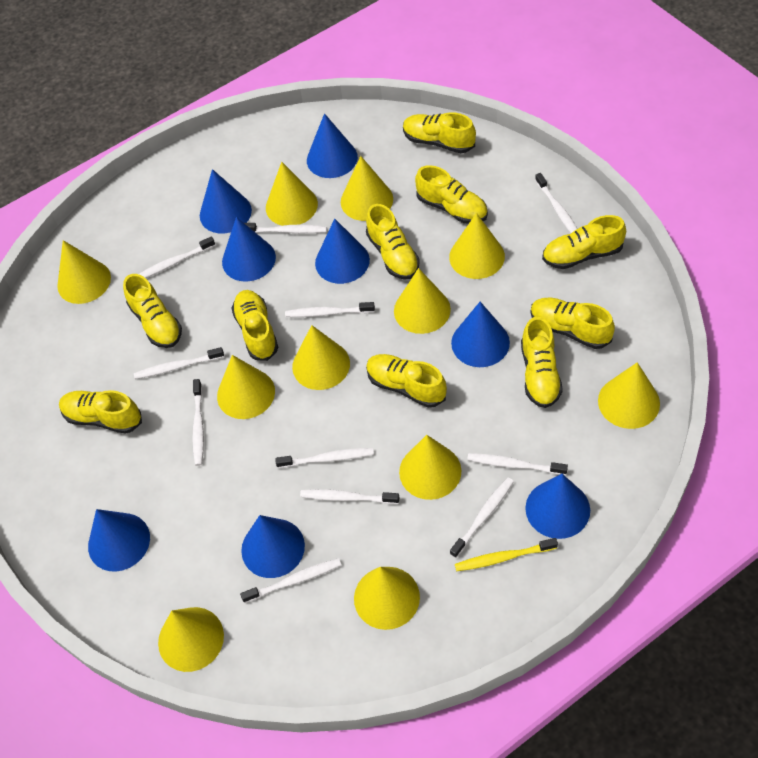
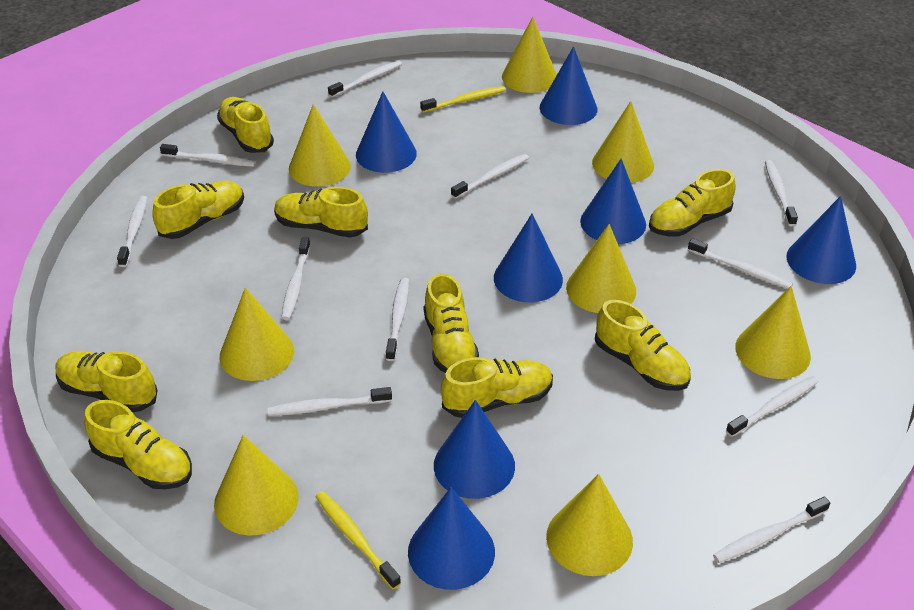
blue cone: [88,509,150,572] [200,169,252,233] [222,217,276,282] [241,515,305,578] [307,113,358,178] [315,219,370,284] [451,302,510,367] [525,474,590,539] = 8 -> [356,91,417,173] [408,487,495,590] [434,400,515,499] [494,214,563,302] [540,47,598,125] [580,159,646,244] [786,196,856,284] = 7
yellow cone: [57,240,111,304] [158,607,224,672] [217,355,275,419] [266,162,318,226] [292,325,350,390] [341,156,393,221] [354,567,420,630] [394,268,451,334] [399,435,461,500] [449,213,505,279] [598,362,660,429] = 11 -> [214,435,299,536] [220,287,294,381] [289,104,351,187] [502,17,557,93] [546,474,633,576] [566,224,636,313] [592,101,654,183] [735,286,811,379] = 8
yellow shoe: [59,390,142,434] [123,274,182,348] [231,290,278,361] [366,204,420,279] [366,354,447,408] [403,112,476,153] [415,165,488,224] [521,317,563,408] [531,297,615,349] [542,215,626,269] = 10 -> [56,351,158,412] [84,400,192,489] [152,181,244,239] [217,97,274,153] [274,187,368,237] [424,273,479,373] [441,357,553,418] [595,300,691,391] [649,169,736,237] = 9
yellow toothbrush: [455,538,558,571] = 1 -> [316,491,401,589] [420,86,506,113] = 2

